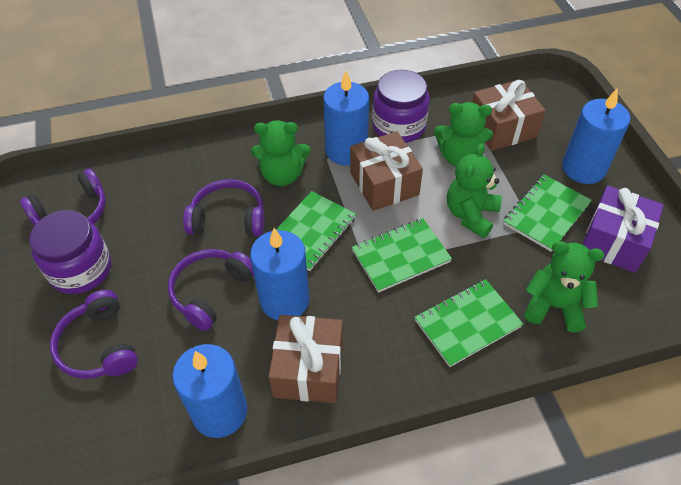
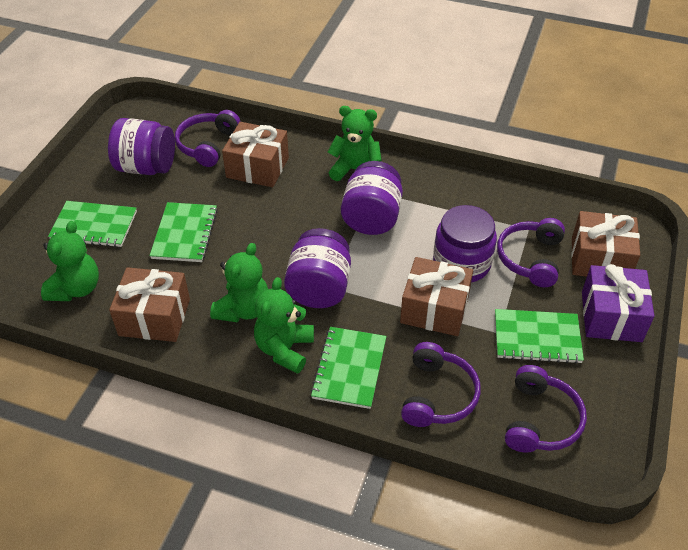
blue candle: [172,344,247,438] [250,228,310,320] [323,71,369,165] [562,88,630,184] = 4 -> none = 0
brown gift: [269,315,343,403] [350,131,423,211] [472,79,546,151] = 3 -> [109,267,190,342] [222,122,289,187] [400,257,473,336] [571,211,640,277] = 4
purple jar: [29,210,111,294] [372,70,430,143] = 2 -> [108,118,175,175] [284,228,351,308] [341,161,403,235] [433,205,497,283] = 4

